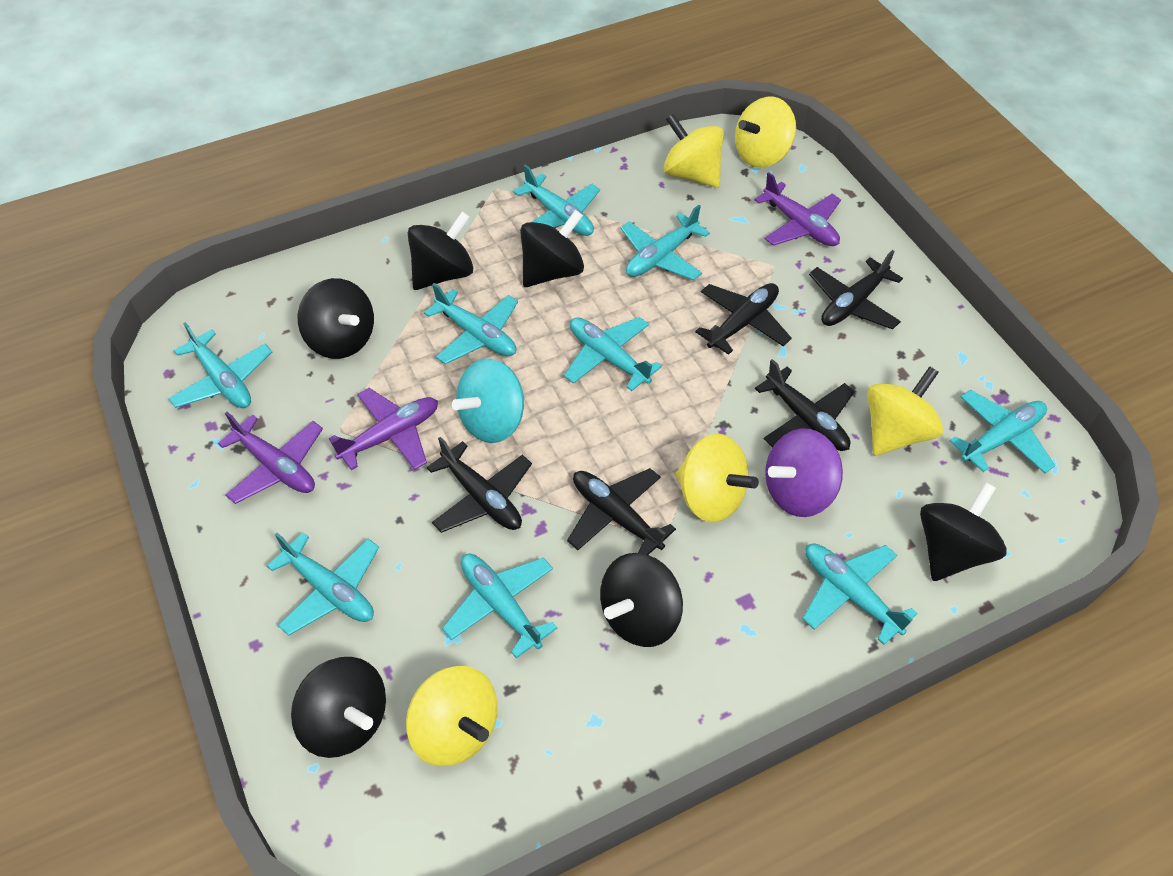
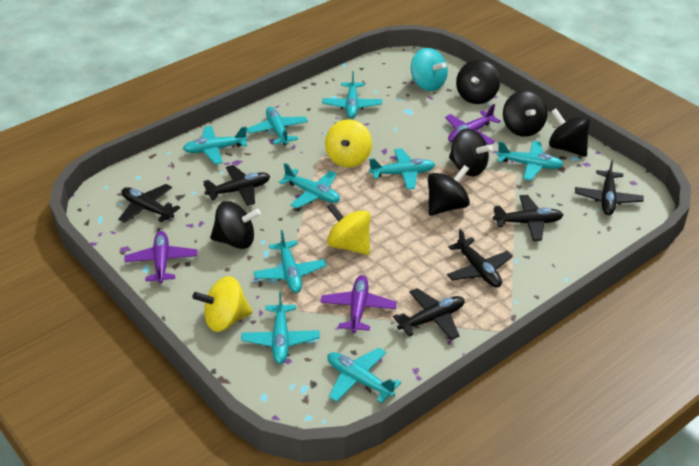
black plane: [427,437,532,533] [567,468,676,555] [695,283,792,355] [755,359,855,451] [809,250,903,329] = 5 -> [118,184,180,223] [203,165,270,206] [393,288,464,340] [447,229,513,288] [493,195,563,241] [575,159,644,215] = 6
purple spinning top: [765,429,843,517] = 1 -> none = 0
yellow spinning top: [406,666,498,766] [663,114,724,188] [676,434,759,522] [735,97,796,168] [867,366,943,456] = 5 -> [192,276,253,332] [325,120,372,167] [327,203,370,255] = 3

